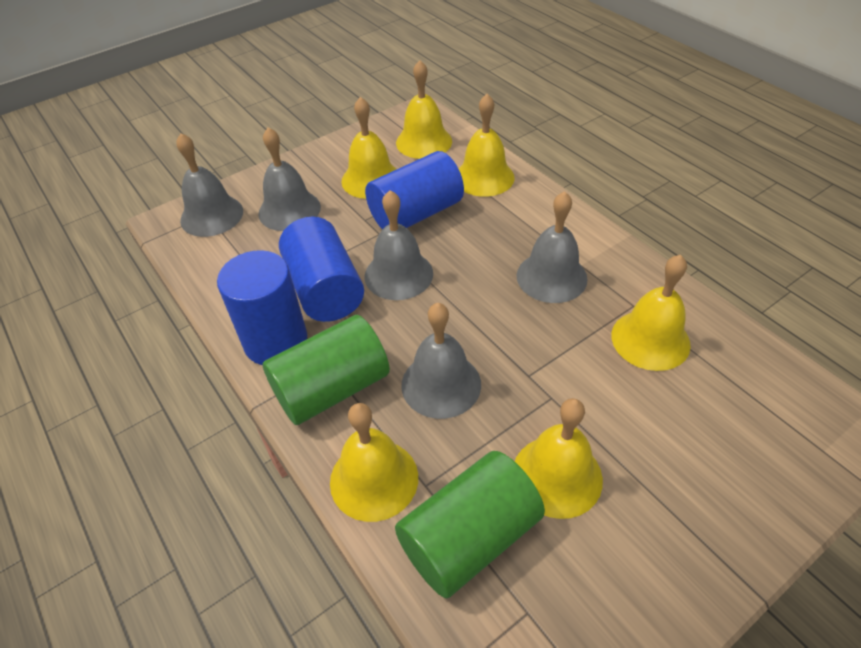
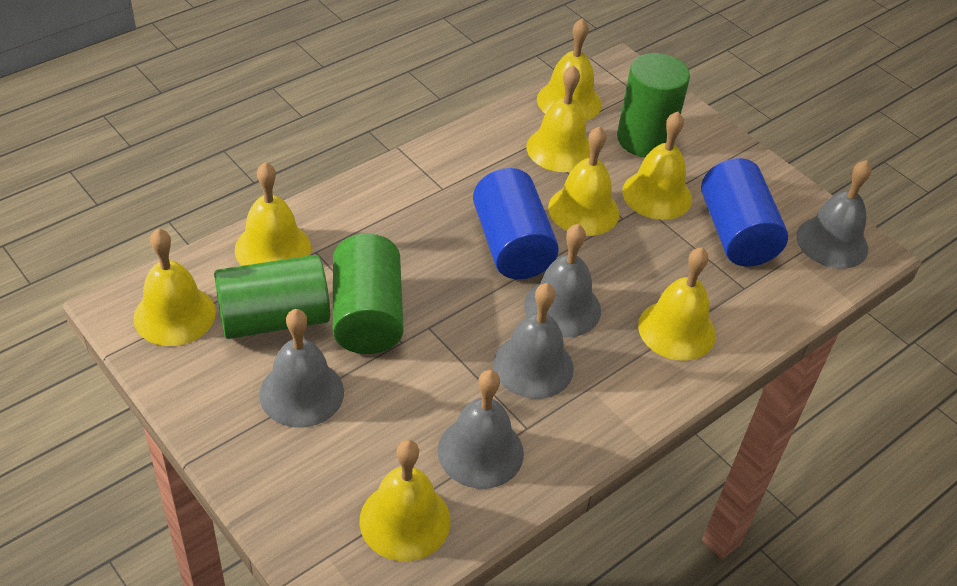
blue cylinder: [217,250,307,365] [279,217,364,322] [365,151,464,230] = 3 -> [473,168,559,279] [701,158,788,267] = 2
green cylinder: [262,315,390,425] [395,451,545,598] = 2 -> [214,255,330,339] [333,234,404,354] [617,53,690,157] = 3
yellow bell: [330,403,418,522] [342,97,397,199] [396,60,452,159] [459,94,515,197] [515,398,603,519] [611,255,691,371] = 6 -> [133,229,216,346] [235,162,311,266] [359,440,450,561] [526,65,590,172] [537,18,602,121] [548,126,619,236] [622,112,692,220] [638,247,716,361] = 8

